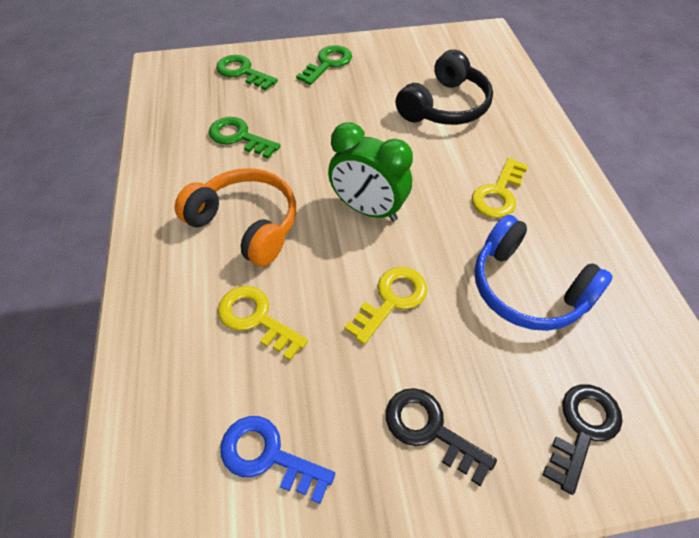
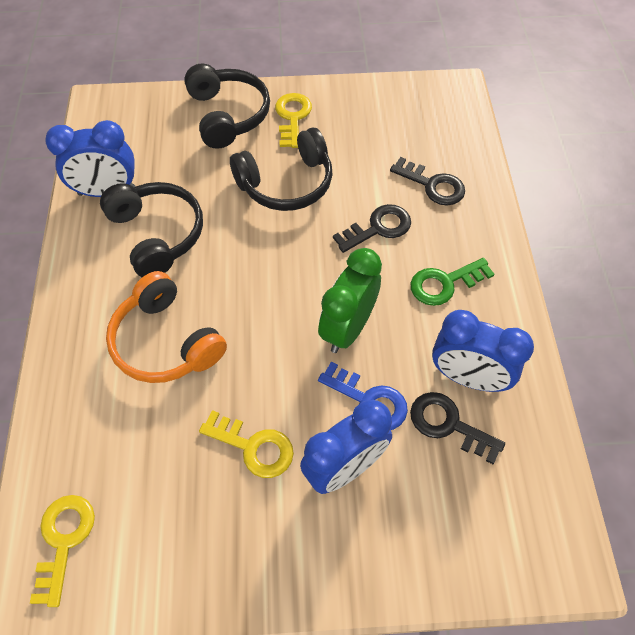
black headphones: [396,50,493,125] = 1 -> [100,182,203,277] [184,63,270,149] [230,127,332,211] = 3
black key: [386,388,497,486] [543,385,623,495] = 2 -> [333,204,411,253] [390,157,465,205] [410,392,505,464] = 3
blue clock: none = 0 -> [45,120,136,197] [300,400,392,494] [432,310,534,392] = 3
blue headphones: [474,215,613,331] = 1 -> none = 0
green key: [209,117,281,159] [216,55,278,90] [296,45,352,85] = 3 -> [411,258,494,306] = 1

